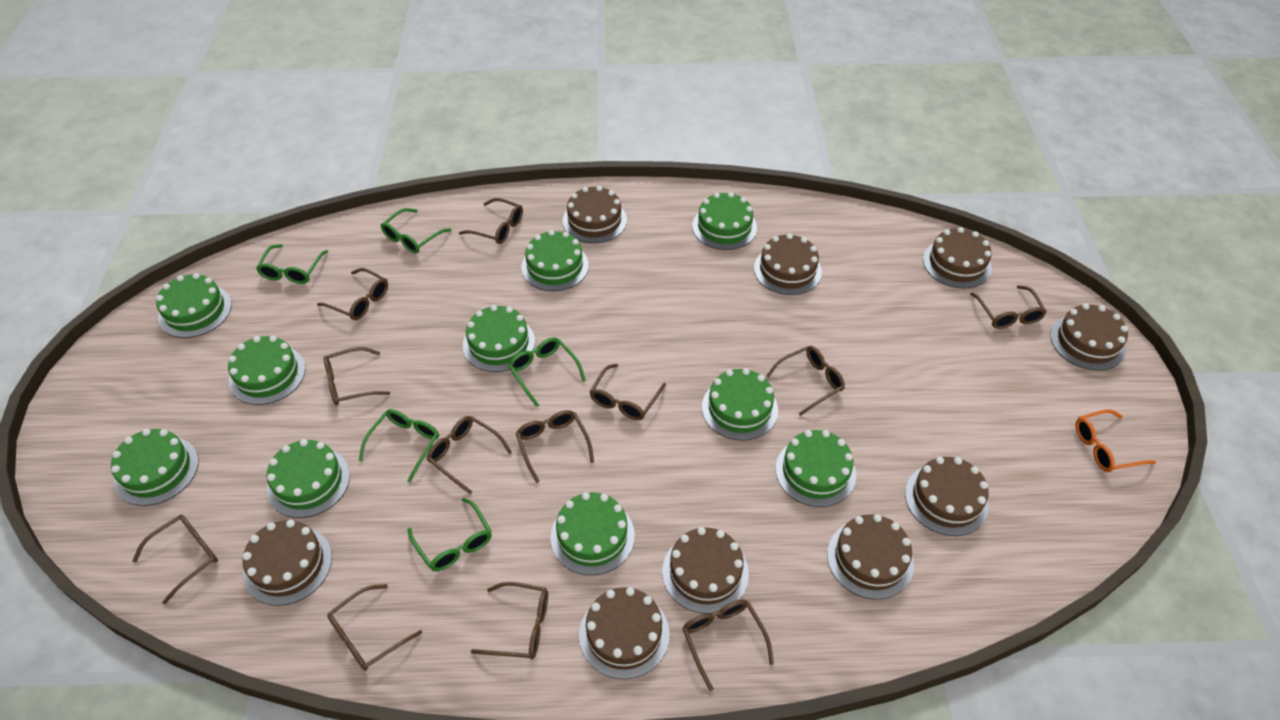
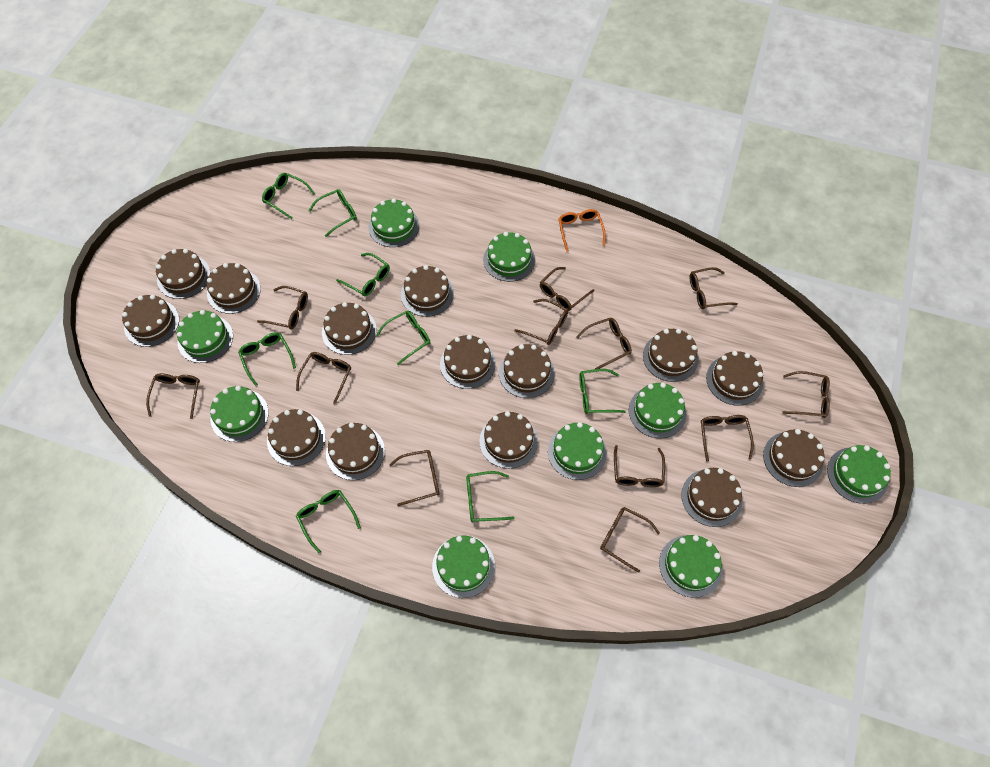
brown cake: [243,520,332,606] [563,186,627,243] [579,587,669,679] [662,527,749,614] [754,233,822,295] [827,514,914,599] [905,457,989,536] [923,227,992,289] [1050,303,1128,371] = 9 -> [122,295,179,347] [156,249,210,299] [207,263,261,314] [267,409,326,466] [322,302,377,355] [326,423,385,480] [401,265,454,317] [440,335,496,389] [479,411,538,469] [499,344,555,398] [643,329,699,382] [681,468,743,527] [706,351,763,406] [763,429,824,487] = 14
green cake: [111,429,199,506] [156,273,232,338] [228,336,306,405] [267,439,350,518] [463,305,535,372] [521,230,589,291] [550,492,635,575] [692,192,757,250] [702,368,778,440] [776,430,856,507] = 10 -> [177,310,233,363] [210,386,269,442] [368,199,419,247] [432,535,495,598] [483,232,535,282] [548,422,607,480] [629,383,686,438] [659,535,723,598] [827,445,891,504] = 9
green glasses: [256,244,328,284] [359,409,439,483] [381,208,452,254] [408,498,492,571] [508,337,586,407] = 5 -> [238,333,296,386] [262,173,315,219] [296,490,361,553] [308,189,357,237] [336,253,390,296] [376,311,430,365] [466,471,514,522] [579,369,626,414] = 8

